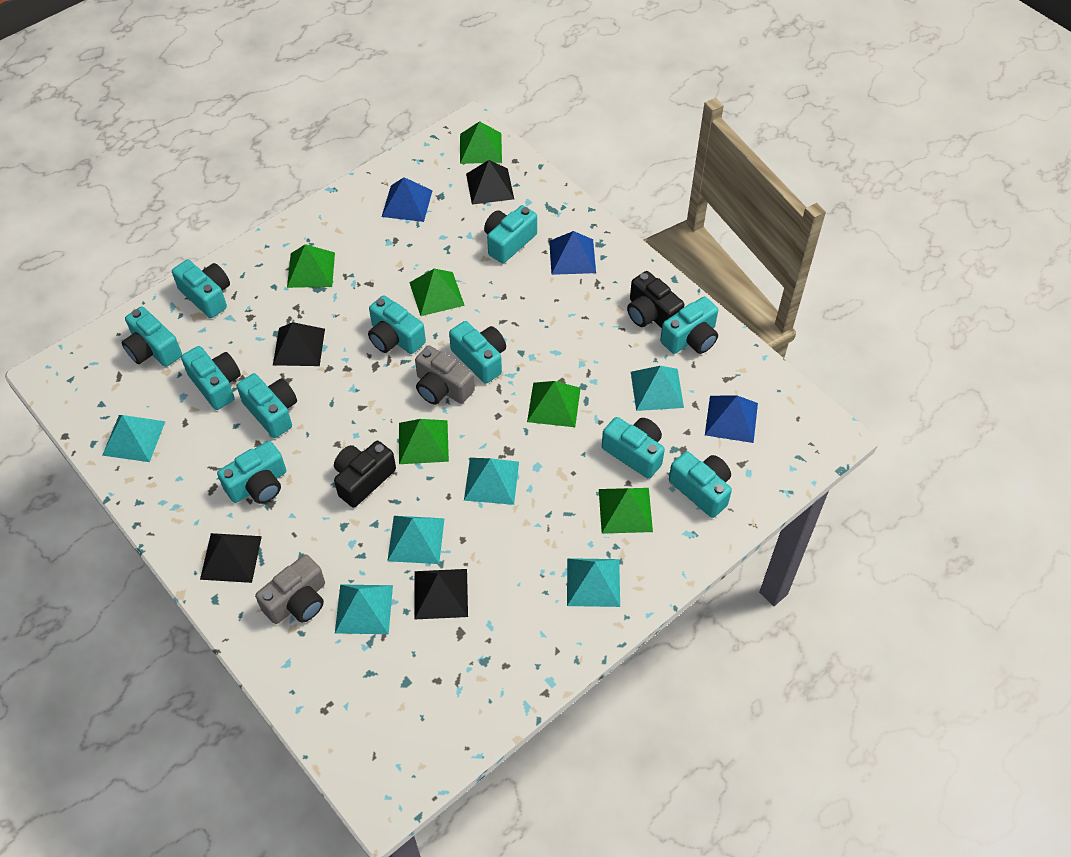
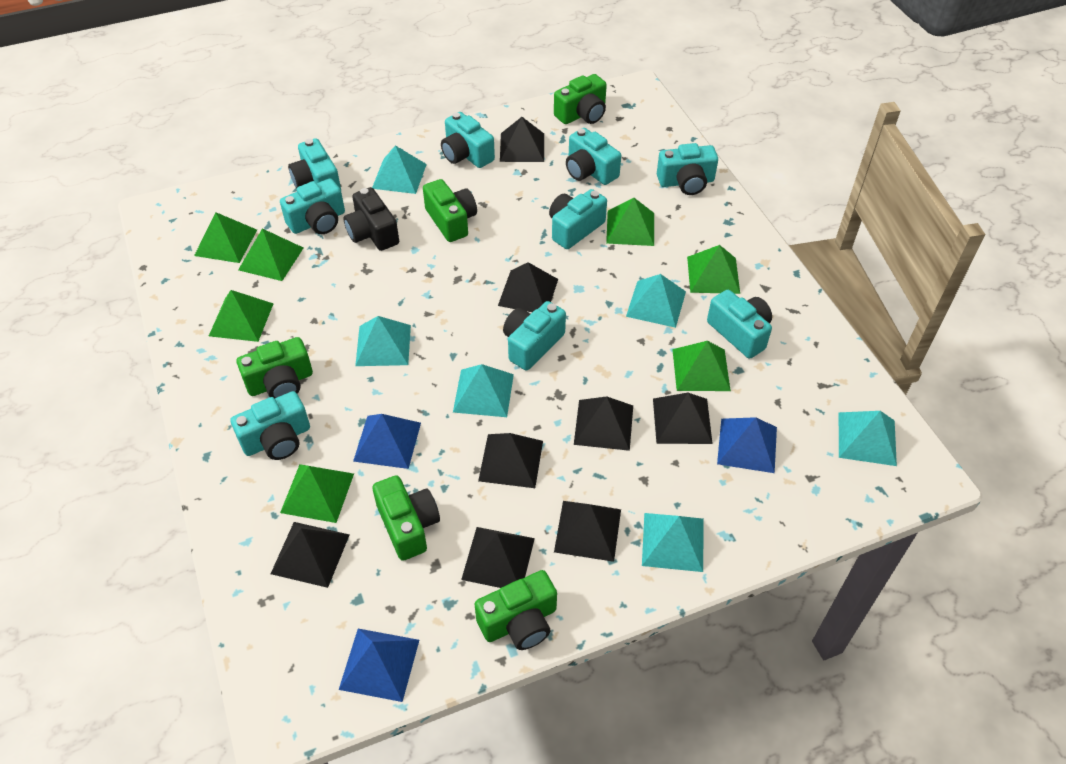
black camera: [334,441,396,508] [627,271,684,328] = 2 -> [343,187,399,251] = 1
black pyramid: [200,533,262,583] [273,322,325,366] [415,569,468,619] [466,160,514,205] = 4 -> [271,522,350,588] [461,527,535,588] [478,433,543,488] [498,262,558,312] [500,117,544,162] [554,501,621,562] [574,396,633,451] [653,393,713,444] = 8
green camera: none = 0 -> [237,337,313,398] [372,475,440,561] [423,179,477,242] [475,570,557,650] [554,74,607,124] = 5
green pyramid: [287,244,335,288] [399,419,449,464] [409,269,465,316] [460,121,502,164] [527,381,581,427] [599,488,653,534] = 6 -> [194,212,257,263] [209,290,274,342] [238,229,303,281] [280,464,354,523] [606,198,654,246] [672,341,731,391] [687,245,740,294] = 7
grey camera: [255,554,325,624] [415,345,475,405] = 2 -> none = 0
turquoise camera: [122,306,182,367] [172,260,230,318] [181,346,241,410] [217,441,286,504] [237,373,297,438] [368,295,426,354] [449,321,506,384] [484,205,537,263] [602,417,665,479] [660,296,718,354] [669,451,732,518] = 11 -> [231,391,310,460] [280,178,345,234] [288,138,341,189] [441,112,495,168] [503,301,566,370] [549,189,607,249] [566,128,621,185] [657,143,718,195] [707,290,772,359] = 9

